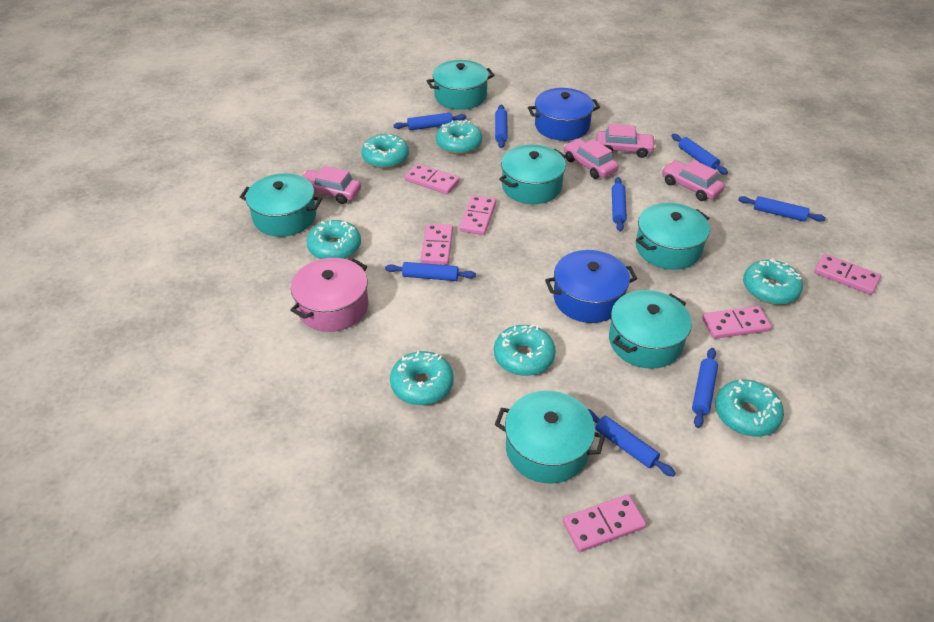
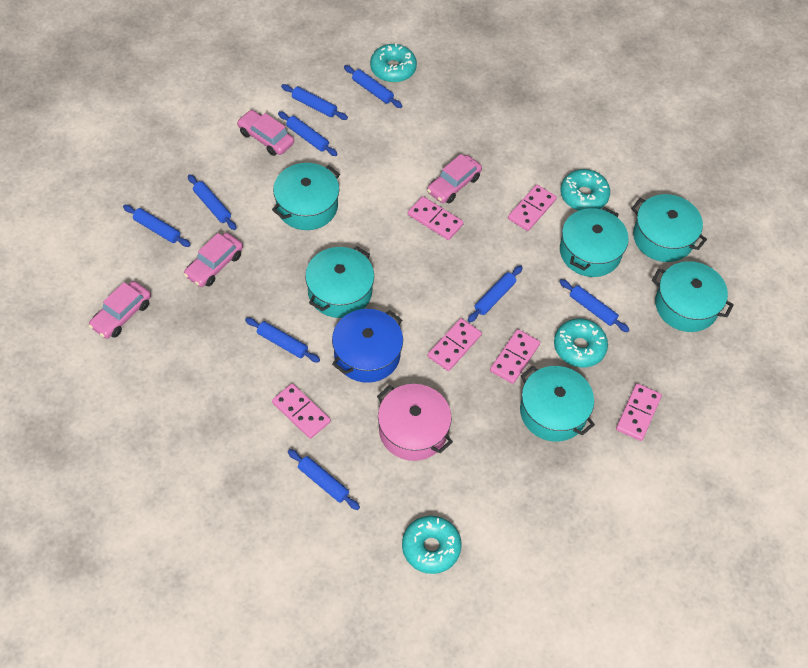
blue pot: [528,88,600,141] [545,250,637,323] = 2 -> [332,309,403,383] = 1
blue rolling pin: [385,262,476,281] [393,113,466,130] [495,104,508,148] [588,409,675,477] [612,177,627,231] [672,134,728,175] [692,348,718,428] [738,196,826,222] = 8 -> [123,205,191,247] [188,174,237,230] [245,317,320,362] [278,111,338,156] [281,84,348,120] [288,449,360,510] [344,65,402,108] [468,265,523,322] [559,279,629,332] = 9
turquoise donut: [307,220,361,259] [361,134,409,168] [390,351,454,405] [436,120,482,154] [494,325,556,376] [715,379,784,437] [743,258,803,305] = 7 -> [370,43,417,83] [402,516,461,574] [554,319,608,367] [561,169,610,211] = 4

